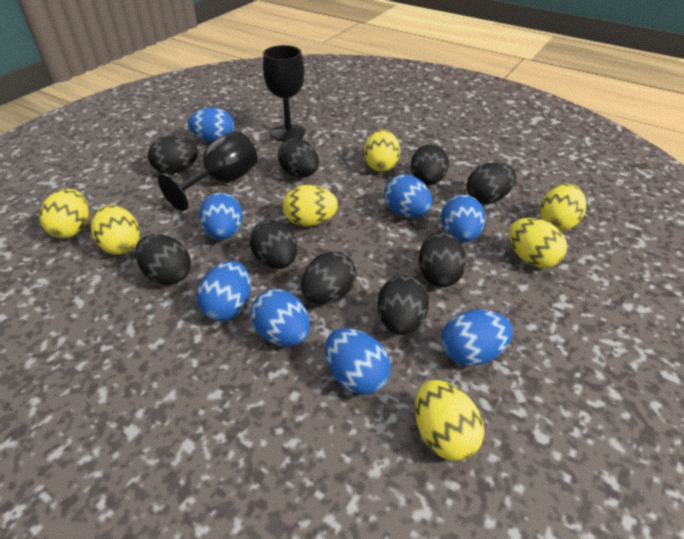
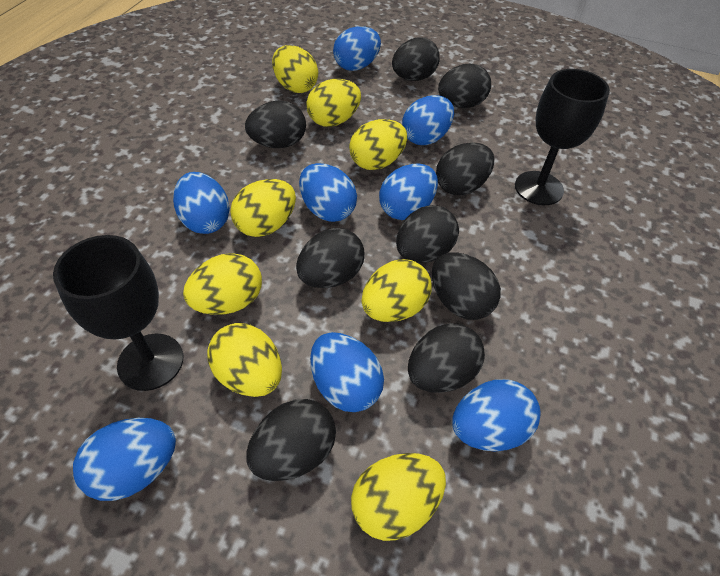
yellow egg: [39,189,89,238] [91,205,140,255] [283,185,338,227] [364,130,400,172] [415,380,484,461] [509,218,567,268] [540,184,586,231] = 7 -> [183,253,262,315] [207,323,282,397] [230,179,296,237] [272,45,318,93] [307,79,361,127] [349,119,407,170] [351,453,446,541] [361,259,432,322] = 8

